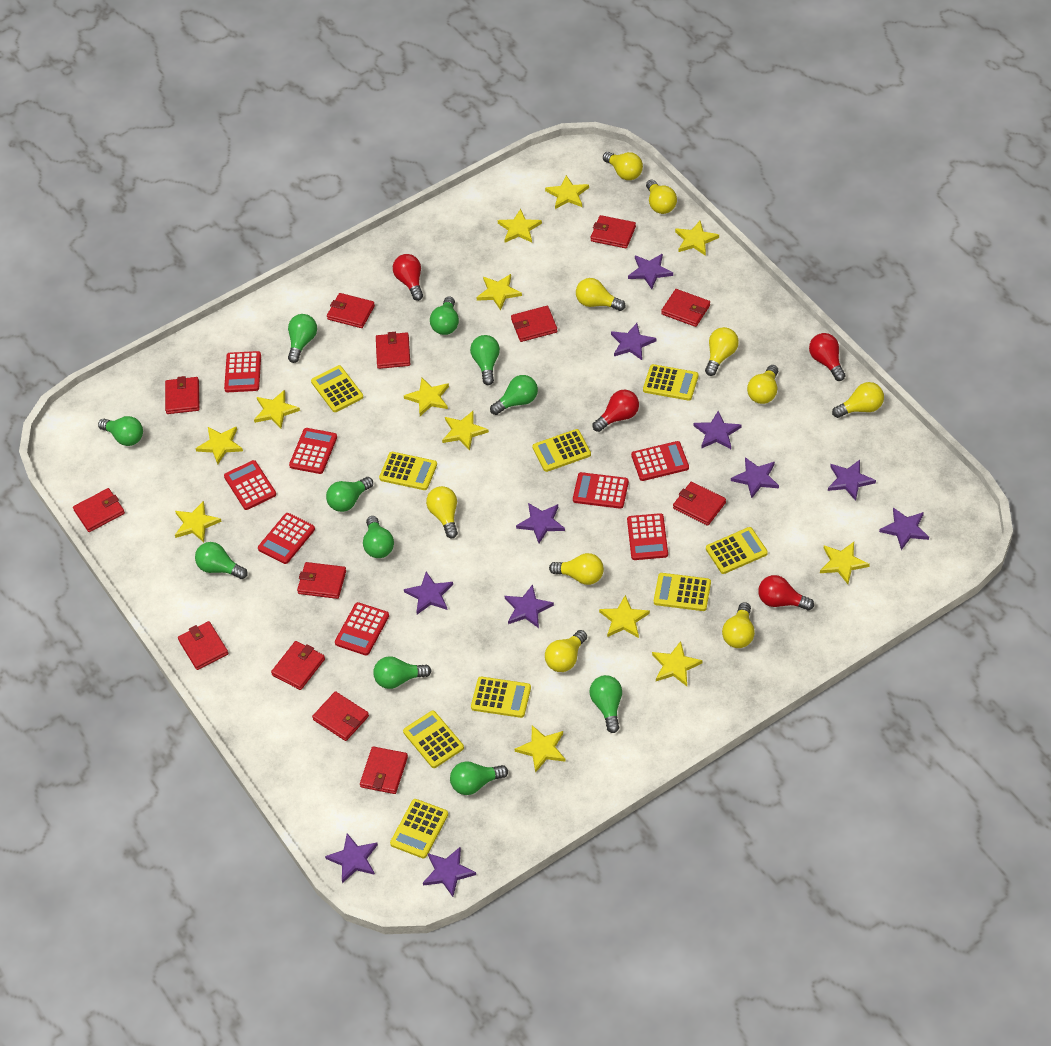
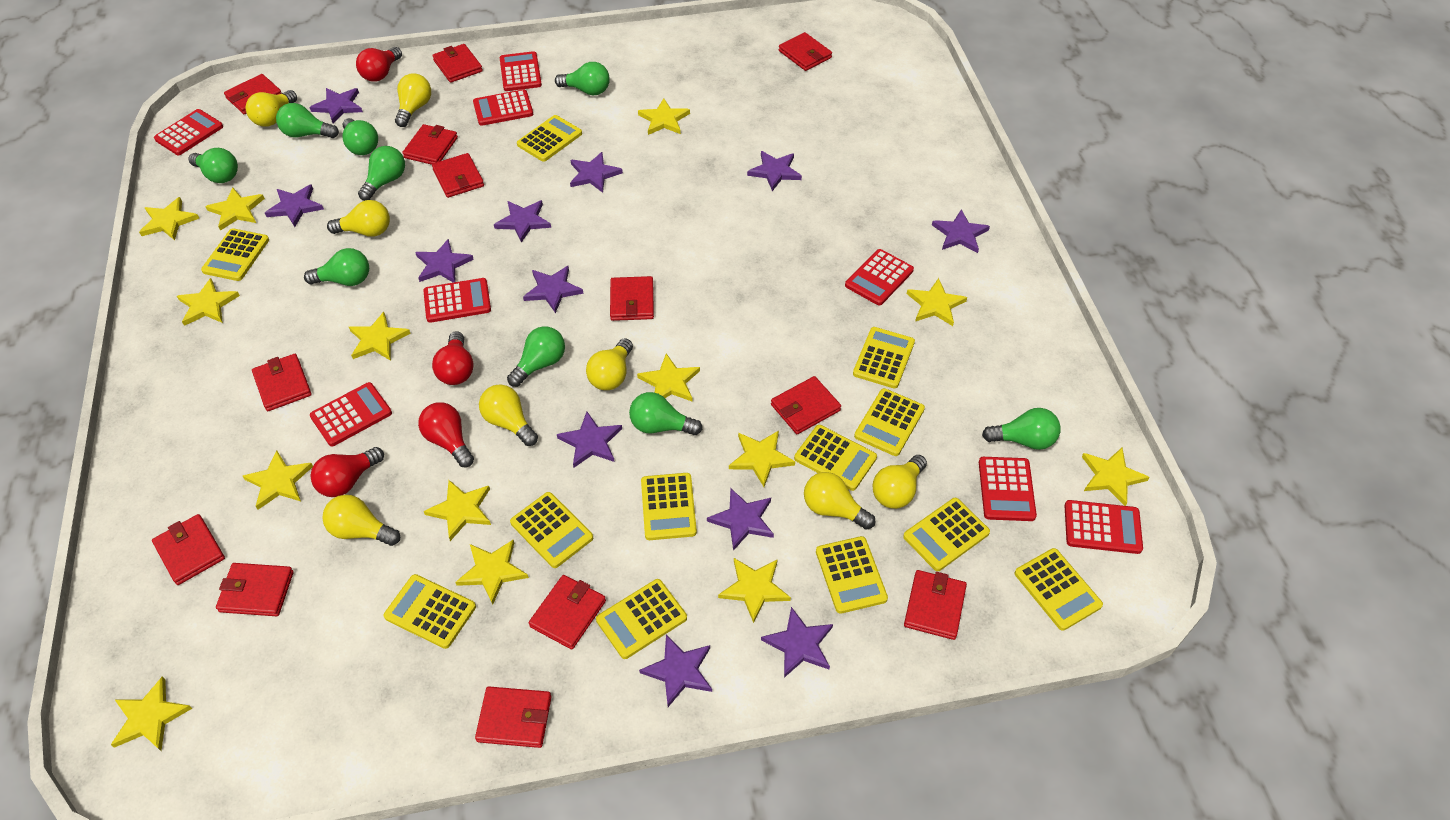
green light bulb: [98,416,143,446] [195,542,248,579] [288,314,317,363] [326,477,373,512] [363,516,394,558] [373,656,432,689] [430,296,459,335] [450,761,508,795] [470,335,500,385] [490,375,538,415] [589,675,622,733] = 11 -> [189,148,238,183] [276,103,339,138] [304,248,369,286] [342,118,378,155] [358,146,405,201] [507,326,565,387] [555,62,610,95] [629,392,702,435] [982,408,1060,450] = 9
purple star: [325,833,378,883] [404,572,453,614] [423,847,476,897] [505,584,554,628] [516,503,565,543] [611,323,656,360] [628,253,673,289] [694,411,741,449] [731,457,779,498] [828,460,876,501] [879,508,929,550] = 11 -> [265,184,324,227] [309,88,363,124] [415,239,474,283] [494,200,551,243] [523,266,583,313] [557,412,622,467] [570,152,623,193] [639,634,712,707] [707,488,774,551] [747,151,802,191] [761,607,833,678] [932,209,990,253] = 12
yellow calculator: [311,365,363,412] [379,452,437,490] [390,799,448,859] [403,711,464,768] [471,677,531,718] [532,429,591,472] [643,364,698,401] [654,573,711,611] [706,527,768,574] = 9 -> [201,229,269,281] [384,574,476,649] [510,492,593,568] [517,115,582,162] [596,579,687,659] [641,473,697,540] [794,425,877,491] [816,536,888,614] [853,327,915,389] [854,388,925,456] [903,498,990,571] [1015,548,1103,631] = 12
yellow light bulb: [426,486,458,538] [545,630,587,672] [549,553,604,585] [576,278,625,311] [603,152,643,180] [646,180,677,214] [705,327,739,376] [722,602,755,648] [747,365,778,404] [832,382,884,418] = 10 -> [246,90,297,127] [322,495,400,546] [327,200,390,237] [395,74,431,127] [479,384,538,446] [586,338,633,390] [804,472,876,530] [873,455,927,509] = 8
yellow star: [175,501,222,542] [195,426,243,464] [254,390,300,429] [404,378,449,416] [442,411,489,451] [476,274,522,310] [498,209,542,243] [515,725,566,773] [545,175,589,209] [599,595,650,638] [652,641,703,686] [675,221,719,256] [820,542,870,584] = 13 -> [111,677,192,751] [139,197,199,240] [177,278,240,326] [205,188,265,231] [243,450,313,510] [349,312,411,361] [424,480,491,541] [455,540,529,604] [637,353,700,402] [638,98,690,135] [718,558,791,623] [729,430,795,487] [907,278,967,326] [1082,448,1150,506] = 14

